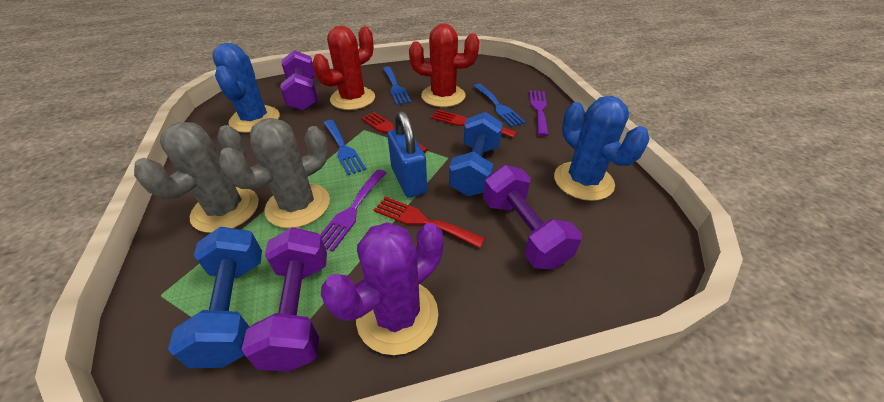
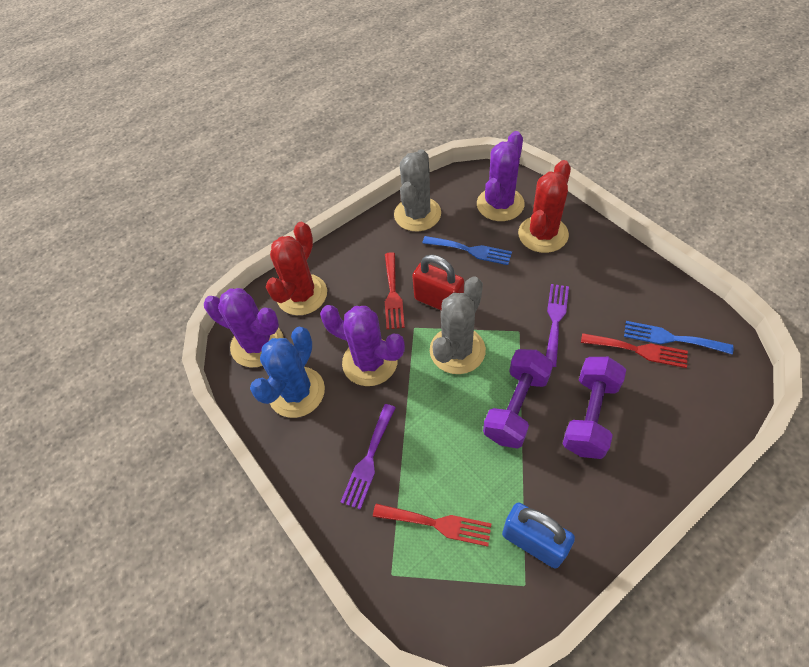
blue cactus: [212,43,280,133] [554,96,649,201] = 2 -> [250,327,325,418] = 1
blue dumbbell: [168,227,262,368] [449,112,503,196] = 2 -> none = 0
blue fork: [324,120,366,175] [383,67,411,105] [474,84,525,127] = 3 -> [422,236,512,265] [624,321,733,354] = 2
purple cactus: [321,222,444,355] = 1 -> [204,288,283,367] [320,305,405,386] [477,131,525,221] = 3
purple dumbbell: [241,227,327,372] [281,50,318,111] [483,165,582,269] = 3 -> [483,349,554,449] [563,357,626,459] = 2
red padlock: none = 0 -> [412,255,464,310] = 1

